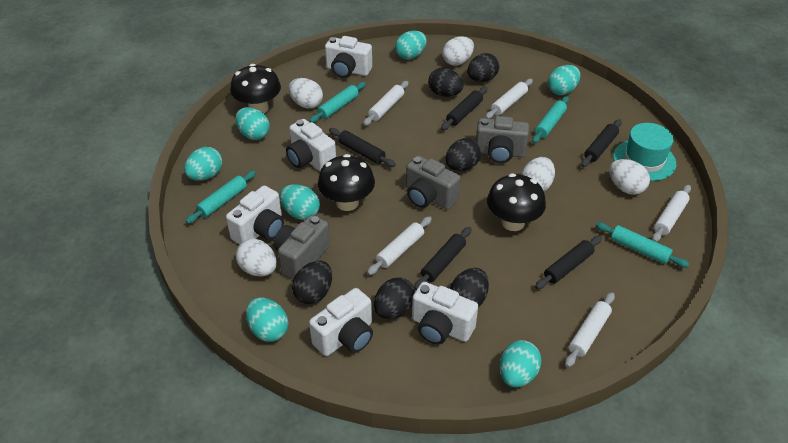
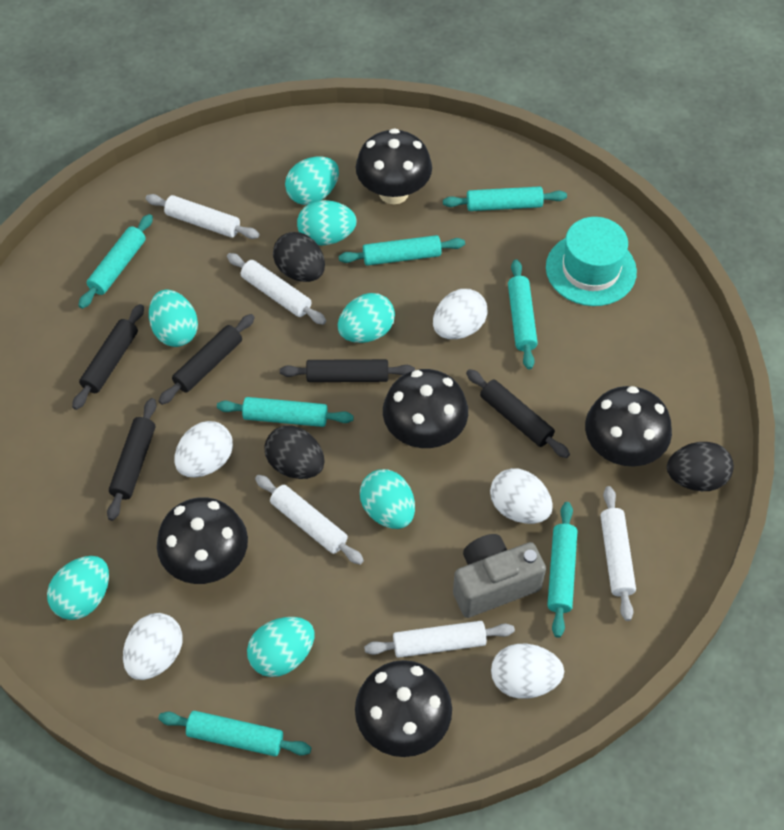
black egg: [292,261,332,304] [374,277,415,319] [428,68,463,97] [446,138,481,171] [450,268,489,307] [468,53,499,82] = 6 -> [265,425,325,479] [273,232,325,282] [667,442,734,491] = 3
black mushroom: [230,64,281,114] [318,154,375,211] [487,173,546,231] = 3 -> [157,497,248,584] [355,660,452,757] [356,128,432,204] [383,369,468,448] [585,386,672,466] = 5
grey camera: [274,215,330,279] [406,156,461,209] [476,116,529,163] = 3 -> [453,534,546,618] = 1
turquoise rolling pin: [186,170,256,224] [309,82,366,123] [532,96,569,143] [596,222,689,268] = 4 -> [78,214,153,309] [158,711,311,756] [217,397,354,427] [339,235,465,266] [443,186,567,211] [508,259,538,370] [547,502,577,638] = 7
white camera: [226,185,284,244] [286,119,336,171] [309,288,373,356] [325,36,372,78] [412,282,478,345] = 5 -> none = 0

